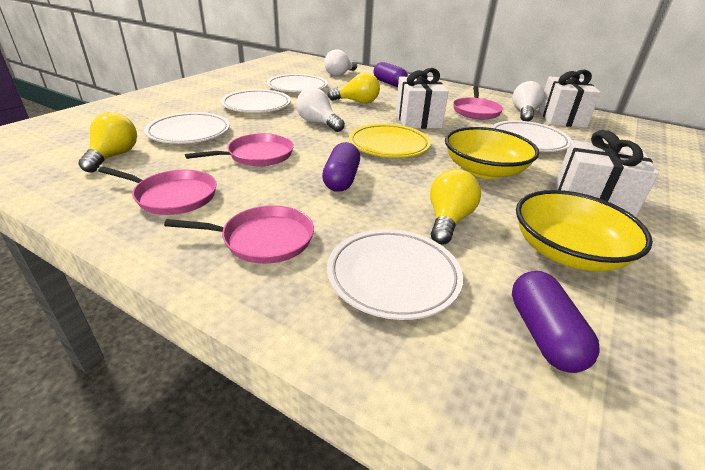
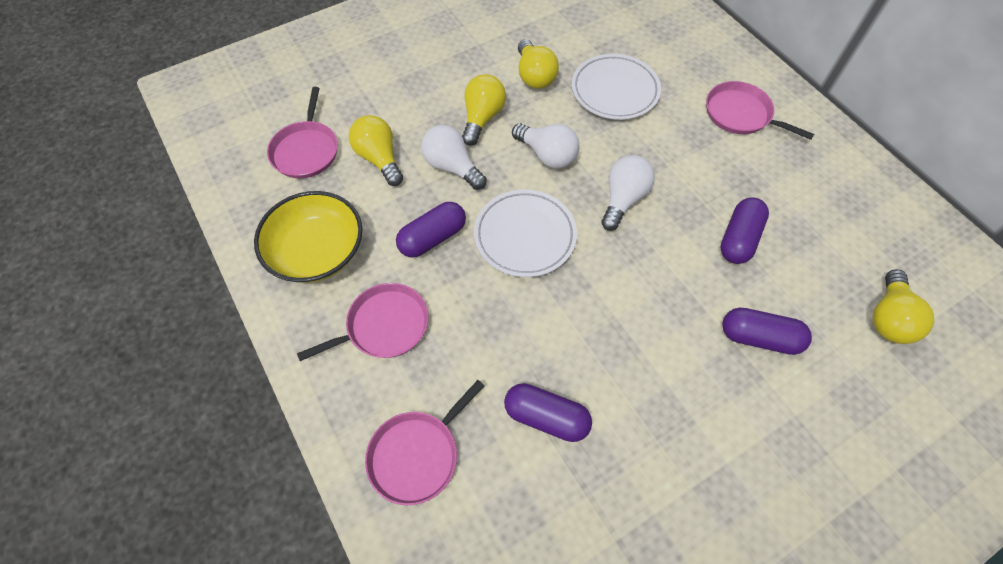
purple capsule: [322,142,360,192] [373,62,408,87] [512,271,600,373] = 3 -> [396,202,466,258] [504,383,592,442] [720,197,769,264] [722,308,812,355] = 4
white gift: [395,68,449,129] [539,70,601,128] [555,130,659,217] = 3 -> none = 0
white plate: [144,112,230,144] [221,89,291,113] [267,74,328,93] [327,229,463,320] [491,120,571,152] = 5 -> [474,190,577,277] [572,54,661,120] = 2
yellow bowl: [445,127,539,179] [516,190,653,272] = 2 -> [254,191,363,283] = 1
yellow light bulb: [78,112,137,173] [327,72,380,104] [430,169,481,244] = 3 -> [349,115,403,186] [462,74,506,146] [518,39,559,89] [873,269,934,344] = 4
yellow plate: [349,124,431,158] = 1 -> none = 0

